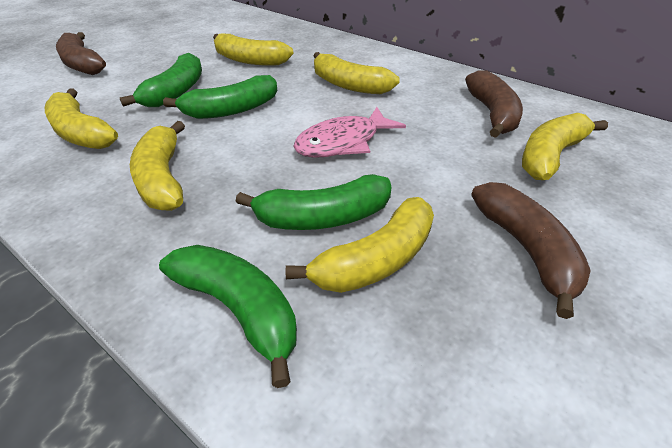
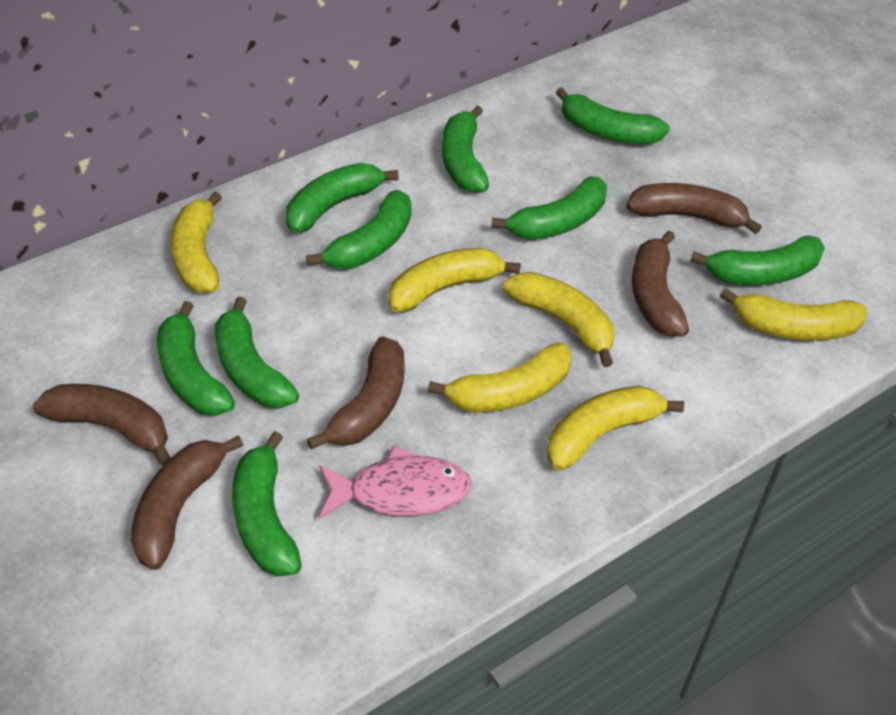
brown banana: [56,32,106,75] [465,70,523,138] [471,182,591,319] = 3 -> [33,384,171,465] [131,435,243,570] [307,336,404,449] [626,183,762,234] [632,231,689,337] = 5
green banana: [120,53,202,107] [159,245,297,388] [163,75,277,119] [235,174,392,230] = 4 -> [157,301,235,416] [215,297,299,409] [232,431,302,577] [286,163,399,233] [306,190,412,269] [442,106,489,193] [491,177,607,240] [556,87,670,144] [690,236,825,285] = 9

